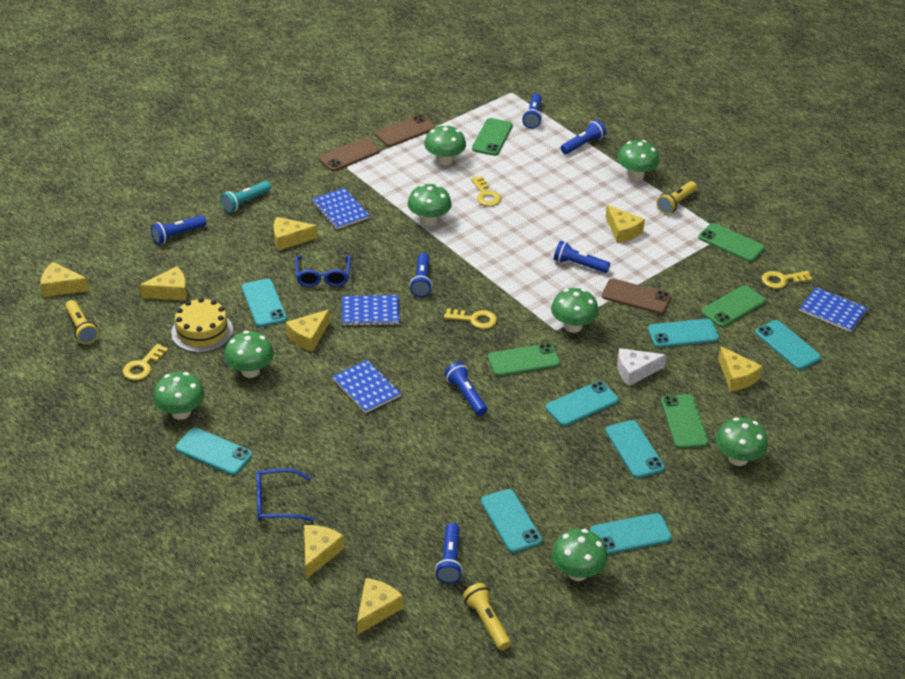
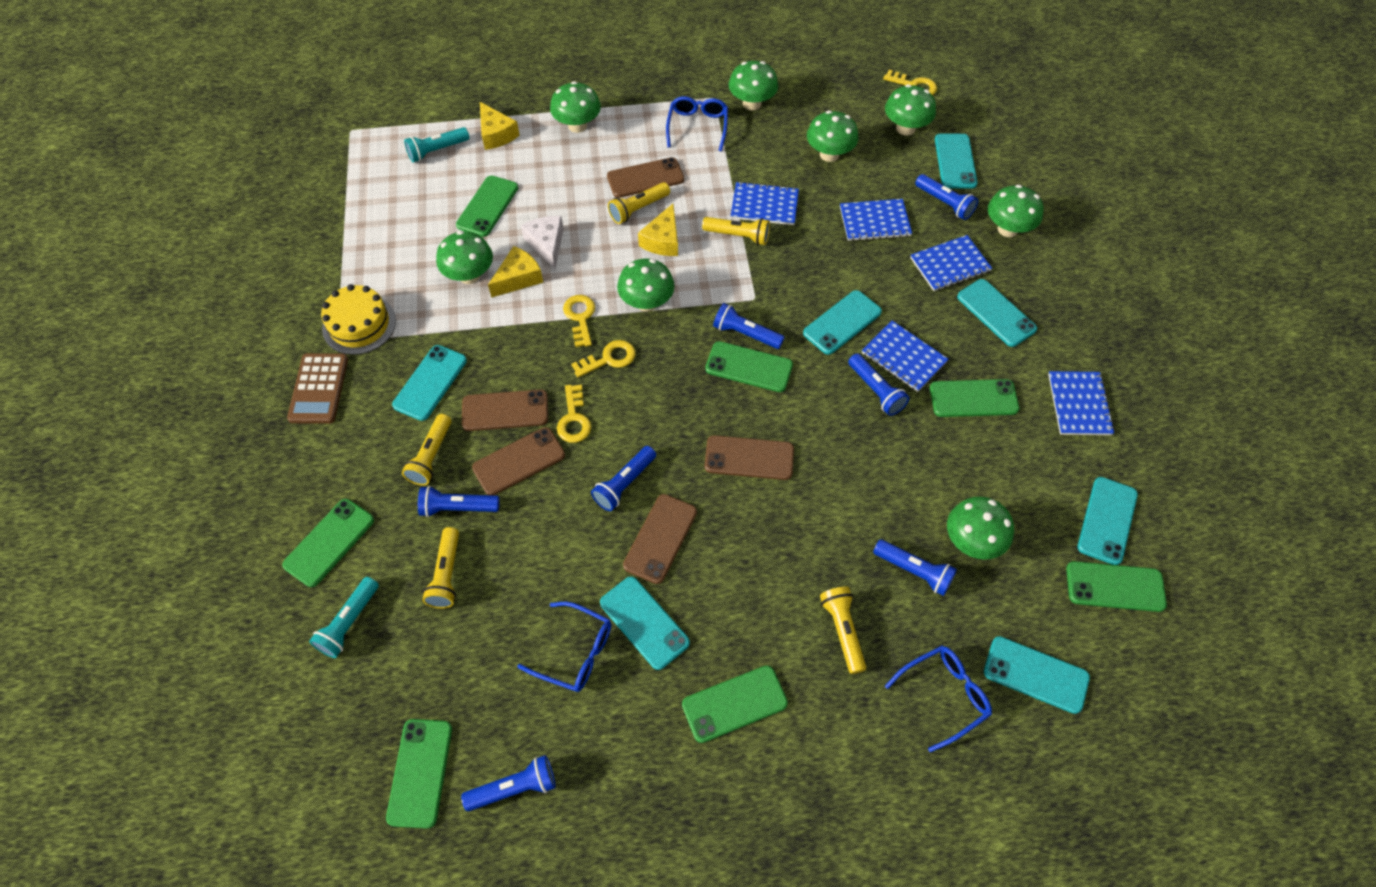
blue glasses: [256,468,314,522] [295,255,351,287] = 2 -> [517,602,611,692] [666,96,728,152] [885,646,992,752] = 3
blue notebook: [312,188,370,229] [332,360,401,413] [342,295,400,326] [799,287,868,332] = 4 -> [731,182,799,225] [840,199,912,241] [862,321,949,392] [910,235,992,291] [1048,371,1115,435] = 5
brown calculator: none = 0 -> [287,353,348,424] = 1
brown phone: [319,138,380,171] [375,115,435,147] [602,279,671,314] = 3 -> [462,389,548,431] [472,427,565,495] [607,157,684,198] [623,494,697,584] [705,435,794,480] = 5
green phone: [472,118,513,156] [488,343,560,376] [661,394,709,449] [699,223,765,262] [701,285,766,327] = 5 -> [282,499,374,587] [386,719,452,829] [456,175,518,237] [682,665,788,743] [705,341,793,392] [930,379,1019,417] [1066,561,1167,612] = 7
turquoise flashlight: [220,181,271,213] = 1 -> [309,577,379,658] [404,127,469,162] = 2
turquoise phone: [175,428,252,475] [242,279,287,327] [481,489,542,553] [546,381,619,426] [590,513,672,555] [606,420,665,478] [648,319,719,348] [755,320,821,370] = 8 -> [392,345,467,421] [600,576,690,670] [803,290,882,355] [935,133,978,189] [957,279,1037,347] [984,636,1090,714] [1077,477,1138,565] = 7
yellow cheese: [40,262,89,297] [139,266,187,301] [273,217,318,251] [286,310,330,352] [304,525,344,579] [357,578,403,635] [606,205,645,243] [718,346,762,391] = 8 -> [480,102,520,150] [488,246,543,298] [638,204,678,256] = 3
yellow flashlight: [65,300,99,344] [463,583,511,650] [656,181,697,214] = 3 -> [402,414,452,486] [422,527,459,609] [608,182,670,224] [702,217,770,245] [820,586,866,674] = 5

